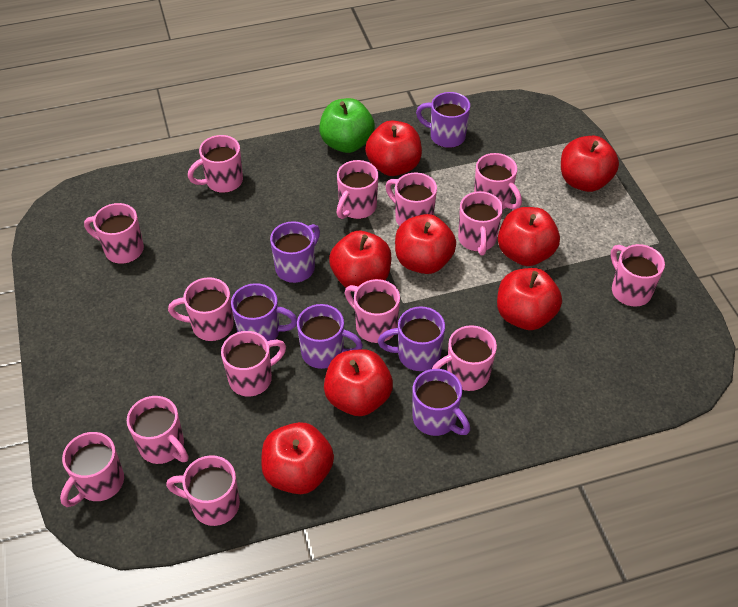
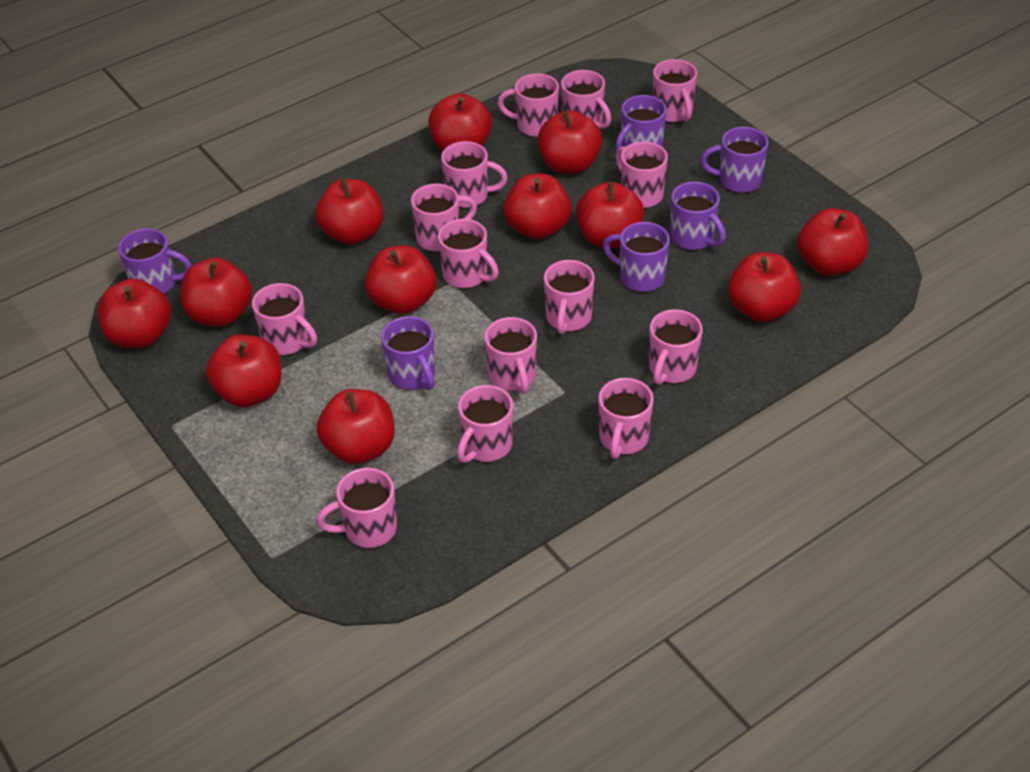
green apple: [319,98,375,153] = 1 -> none = 0
red apple: [261,422,334,494] [324,349,393,416] [329,231,391,287] [365,121,422,176] [395,214,456,274] [497,268,562,330] [498,207,560,266] [561,136,619,192] = 8 -> [98,279,171,348] [180,258,252,327] [206,335,281,407] [316,179,384,245] [317,389,395,464] [365,245,436,314] [428,93,492,151] [504,174,572,240] [538,110,602,174] [576,182,644,248] [728,252,801,322] [797,208,868,276] = 12

